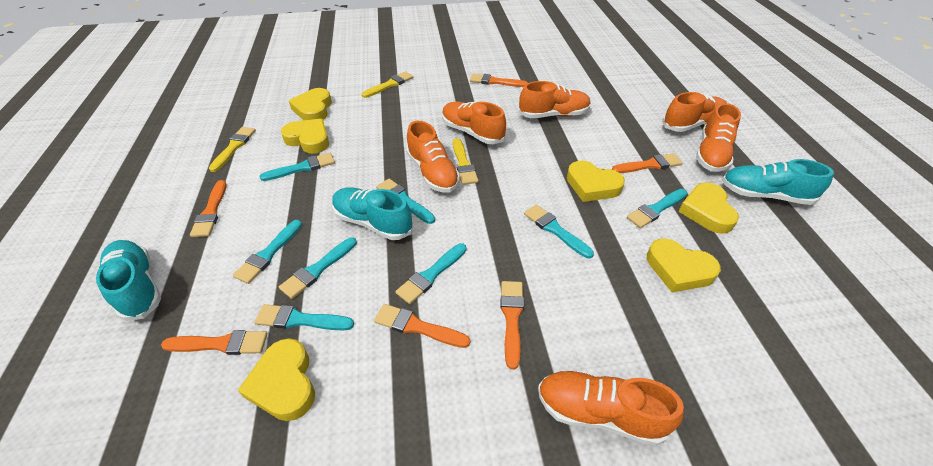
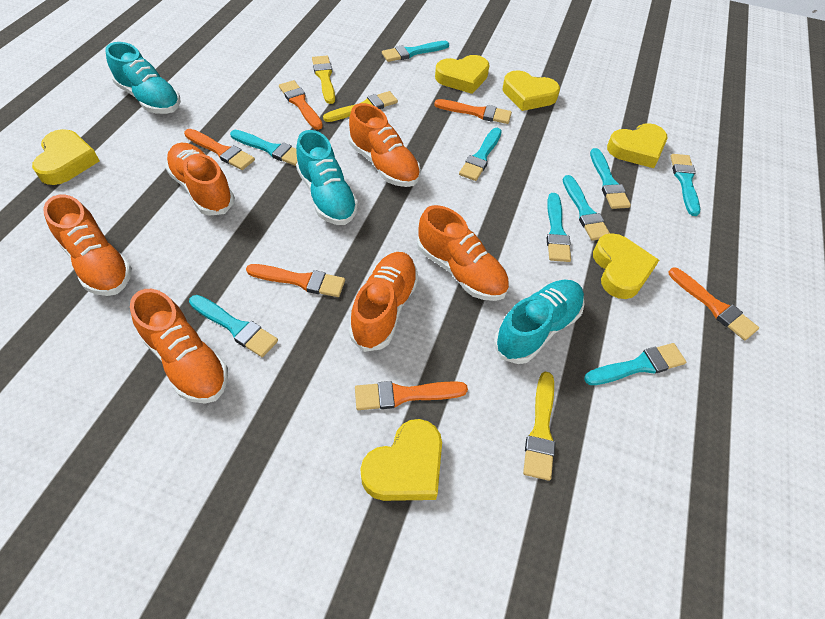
turquoise brush: [233,220,302,284] [254,304,354,330] [259,153,335,181] [279,237,357,299] [376,178,435,224] [395,243,467,304] [524,204,594,258] [627,189,687,228] = 8 -> [189,295,278,357] [230,130,297,166] [382,41,449,62] [459,128,502,181] [547,193,571,262] [563,175,610,241] [584,343,686,385] [590,148,631,209] [670,154,700,216] = 9

